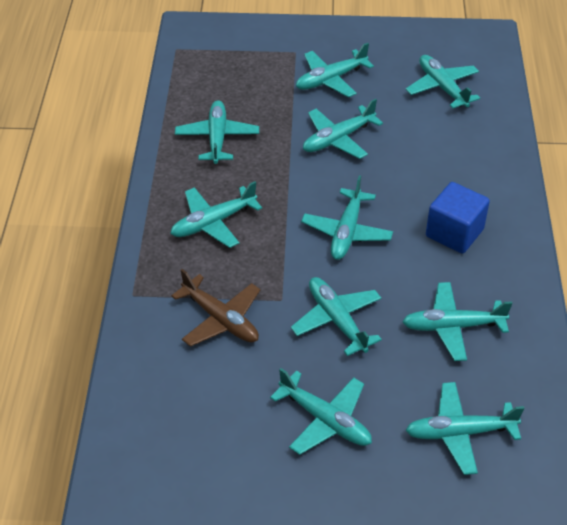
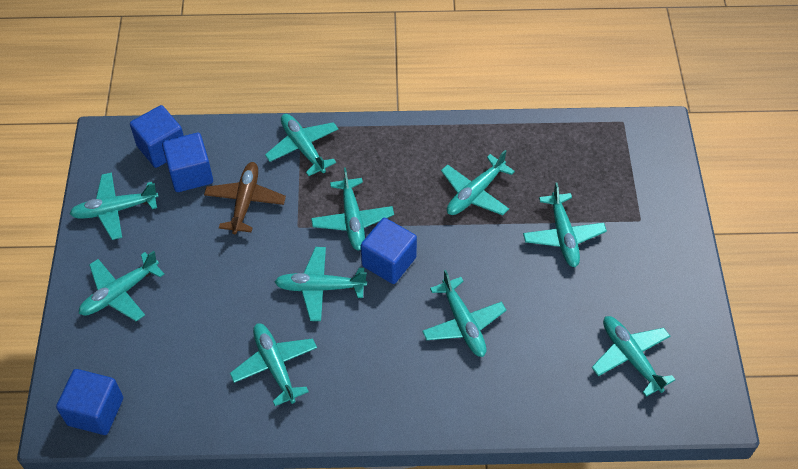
blue cube: [426,182,490,254] = 1 -> [56,369,123,435] [130,105,184,168] [162,133,213,192] [361,218,417,284] = 4

